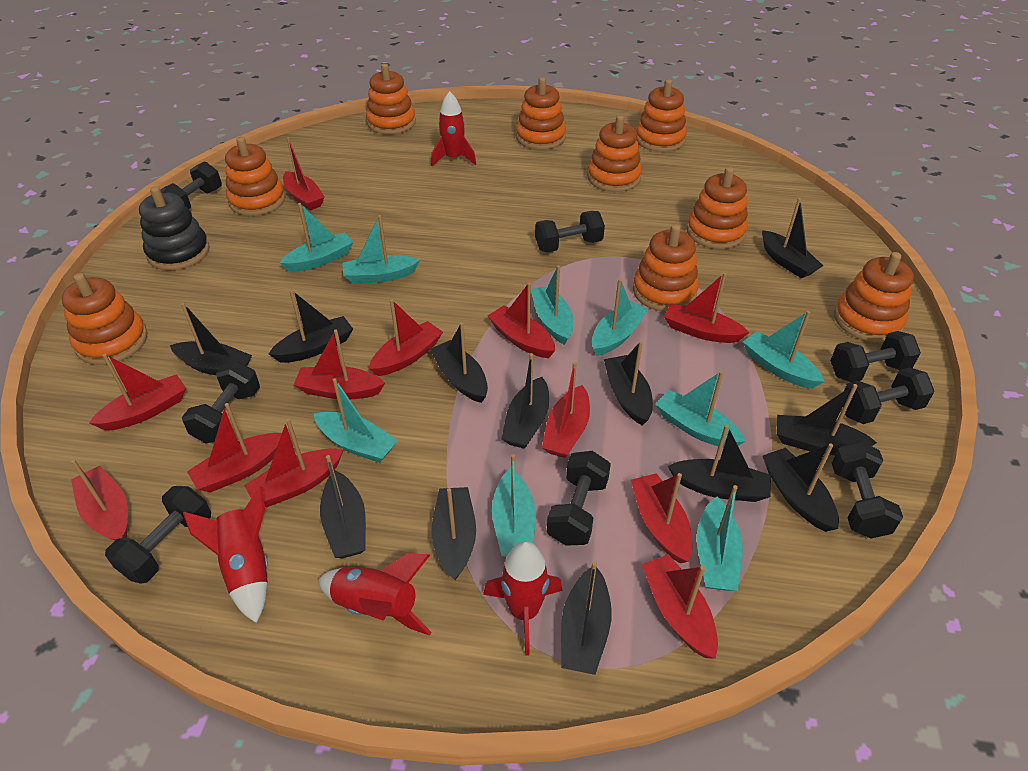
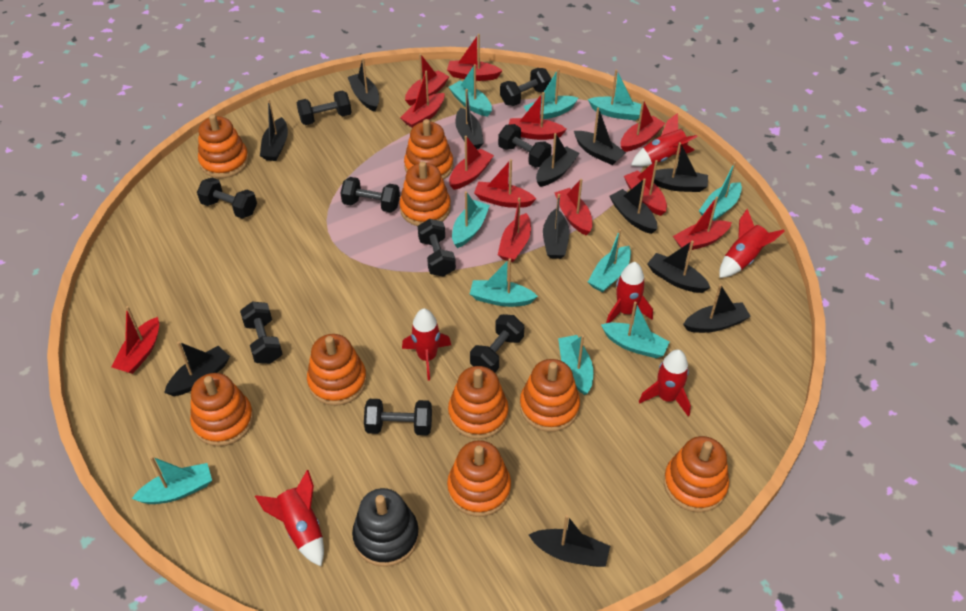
black dumbbell: [105,486,211,584] [161,161,222,209] [182,361,260,443] [535,211,605,253] [547,451,611,546] [830,331,921,382] [832,441,903,539] [843,367,934,424] = 8 -> [197,178,257,219] [240,302,283,364] [297,90,352,125] [341,177,400,213] [364,399,432,435] [418,219,456,277] [470,314,524,373] [498,124,552,168] [500,68,551,106] = 9
red rocket: [183,486,268,623] [318,554,432,636] [431,91,476,166] [483,541,562,656] = 4 -> [255,470,324,566] [402,308,451,381] [606,262,653,323] [631,113,697,167] [639,349,691,416] [719,208,785,278] = 6
turquoise boat: [280,203,354,272] [314,378,398,463] [342,215,420,284] [492,454,536,557] [531,265,573,345] [592,279,648,356] [655,371,746,448] [696,485,743,591] [743,311,825,389] = 9 -> [132,456,212,504] [449,64,492,117] [452,191,490,248] [470,258,538,307] [523,69,578,119] [558,335,593,395] [588,69,641,121] [588,229,631,293] [601,302,670,358] [699,162,742,221] = 10

